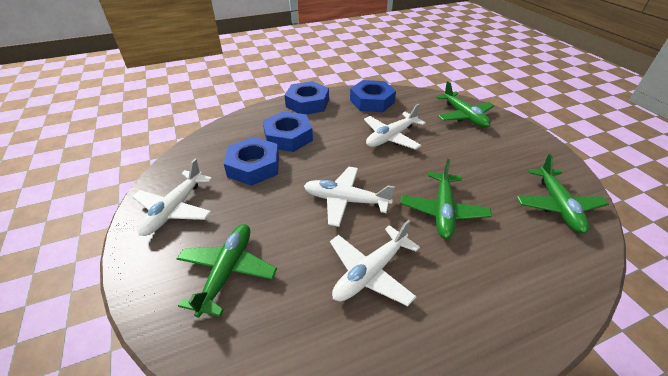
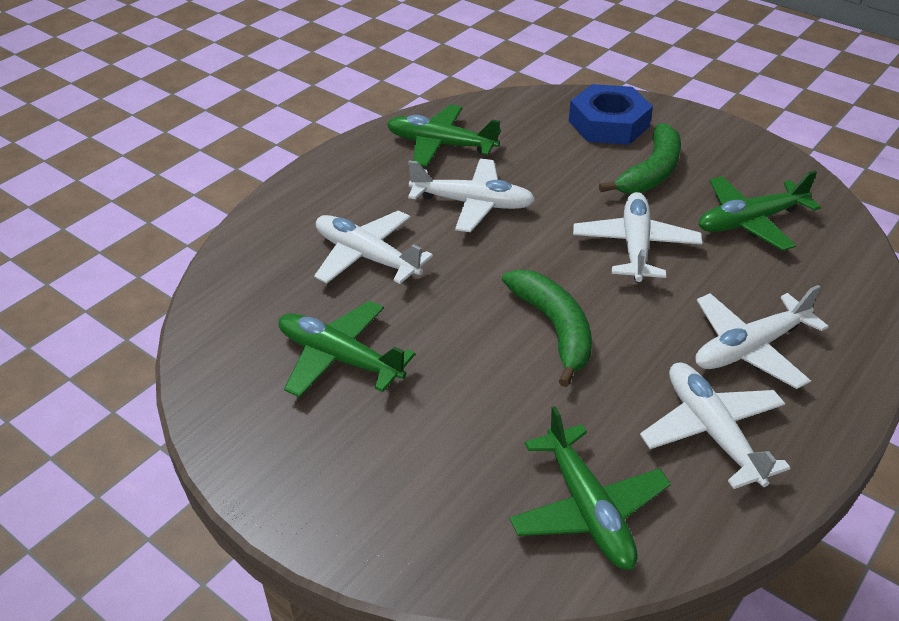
blue nut: [224,137,279,186] [263,111,313,152] [285,81,329,114] [350,80,396,112] = 4 -> [569,84,653,145] = 1
green banana: none = 0 -> [502,269,592,387] [599,123,681,194] = 2
white plane: [132,159,212,236] [304,167,395,227] [330,220,420,306] [364,104,426,150] = 4 -> [314,210,433,284] [408,159,535,232] [573,192,703,282] [640,362,790,489] [695,285,829,389] = 5

